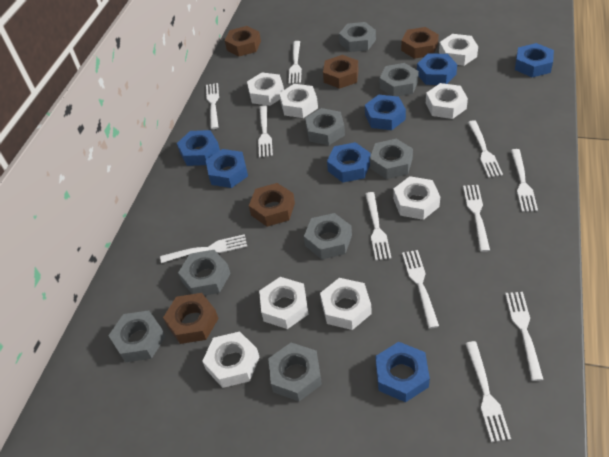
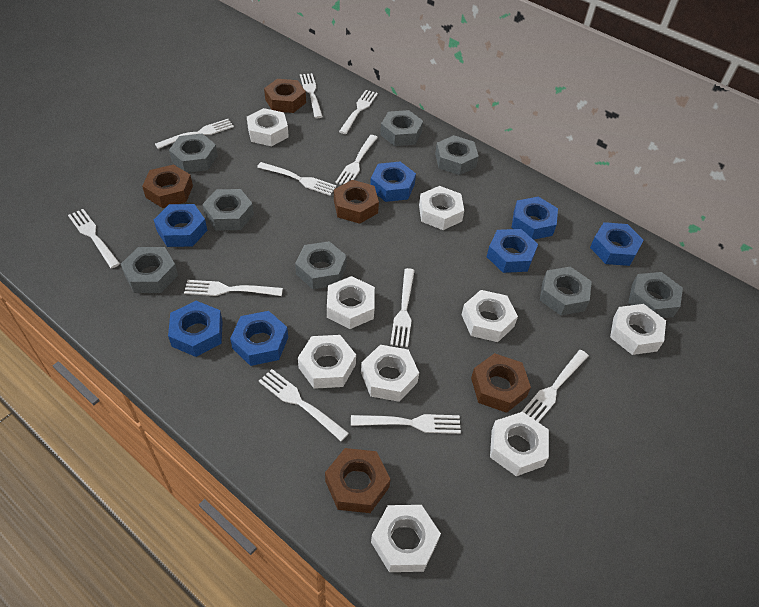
white nut: [202,331,260,388] [247,73,284,106] [259,277,309,329] [279,84,318,118] [320,278,372,330] [393,176,440,220] [426,83,468,119] [439,34,478,66] = 8 -> [247,108,289,146] [298,335,356,389] [327,276,375,329] [361,345,419,402] [371,505,441,572] [419,186,464,230] [462,290,518,342] [490,412,549,476] [610,304,666,355] = 9

